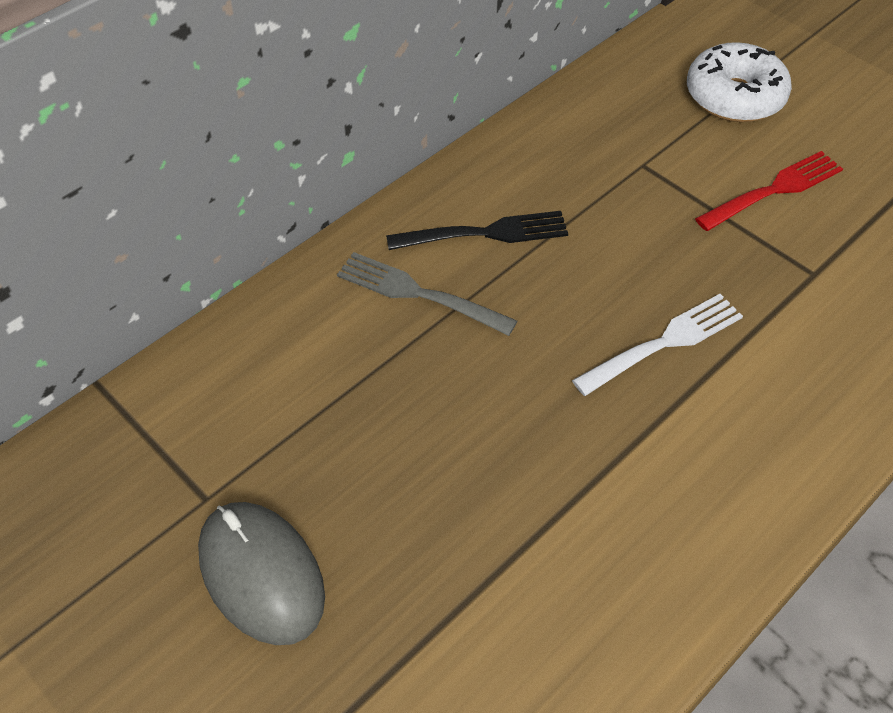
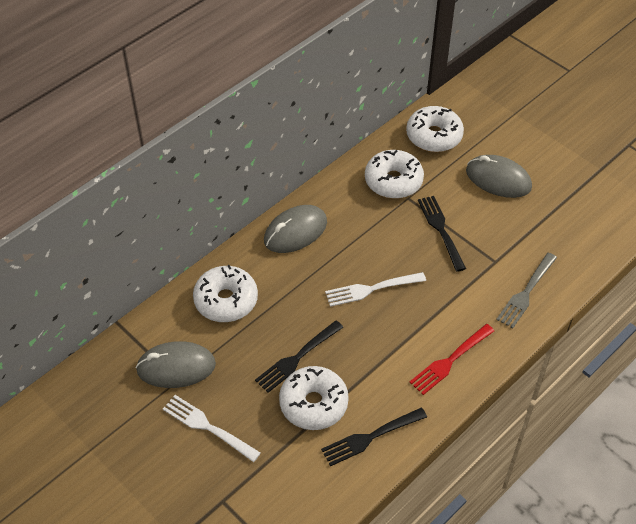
black fork: [386,211,568,250] = 1 -> [255,320,344,393] [321,408,427,466] [418,196,466,272] = 3
grey mouse: [198,502,325,645] = 1 -> [136,341,216,388] [264,205,327,253] [466,155,532,198] = 3
white donut: [687,42,792,122] = 1 -> [193,265,258,322] [279,366,349,430] [365,150,424,199] [406,106,464,152] = 4
white fork: [572,294,743,396] = 1 -> [163,395,261,462] [325,272,426,307] = 2

